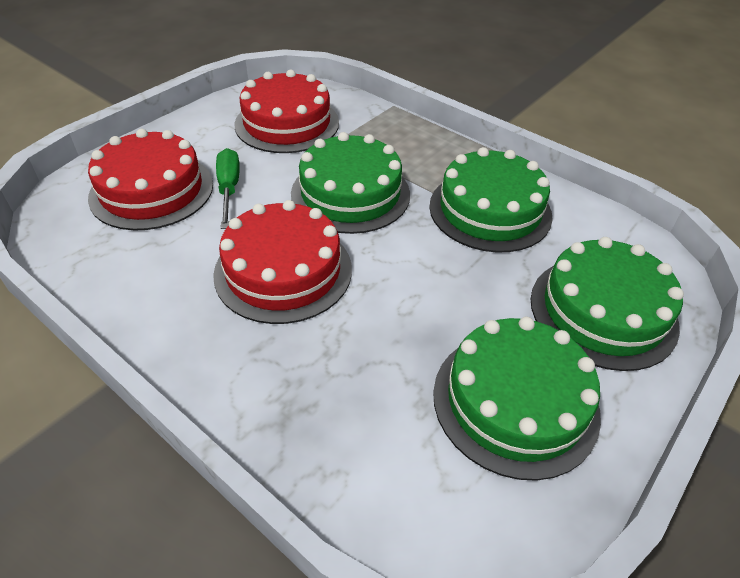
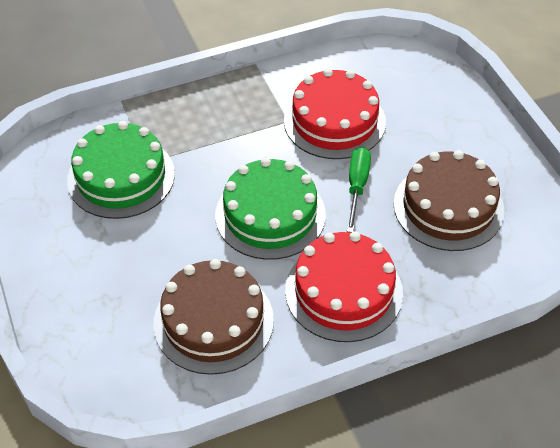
brown cake: none = 0 -> [153,259,274,375] [394,150,504,251] = 2
green cake: [291,132,410,234] [429,147,553,252] [433,317,601,481] [531,237,684,371] = 4 -> [67,121,175,219] [215,157,326,260] = 2
red cake: [88,129,213,230] [213,200,352,324] [235,69,339,153] = 3 -> [284,68,386,159] [285,231,403,342] = 2

